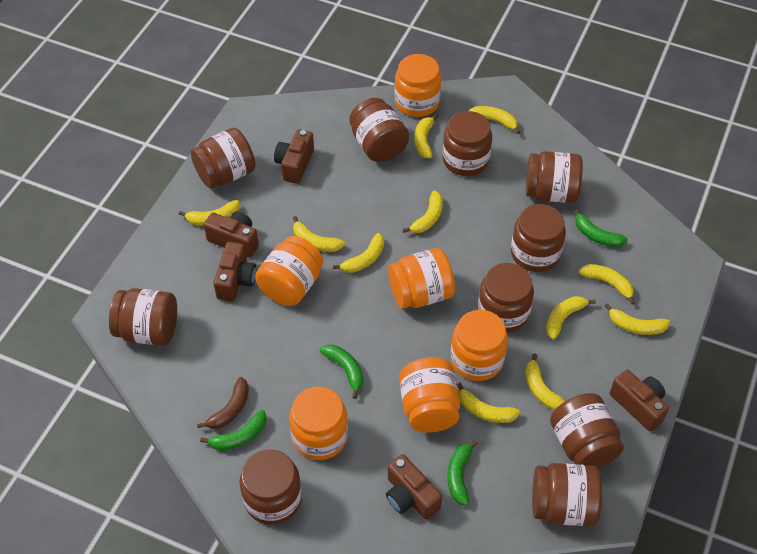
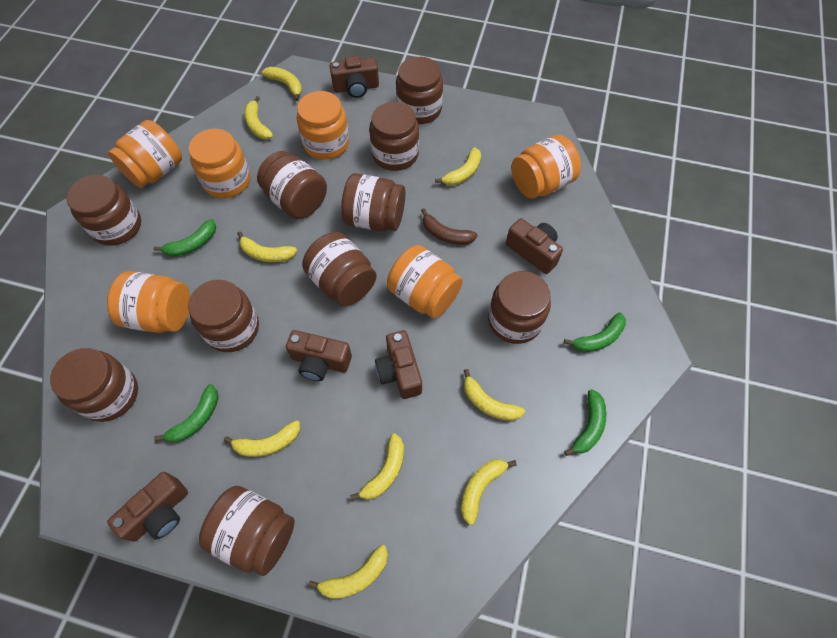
yellow banana: [179,200,240,226] [293,216,345,252] [333,233,384,273] [403,191,443,233] [414,114,439,158] [457,383,520,423] [469,106,520,134] [525,353,565,410] [546,296,596,340] [579,264,635,305] [605,303,670,335] = 11 -> [224,420,300,457] [237,231,297,262] [244,96,273,139] [262,67,302,101] [308,545,388,599] [350,433,404,501] [435,147,481,186] [461,459,517,525] [464,369,525,421] = 9

